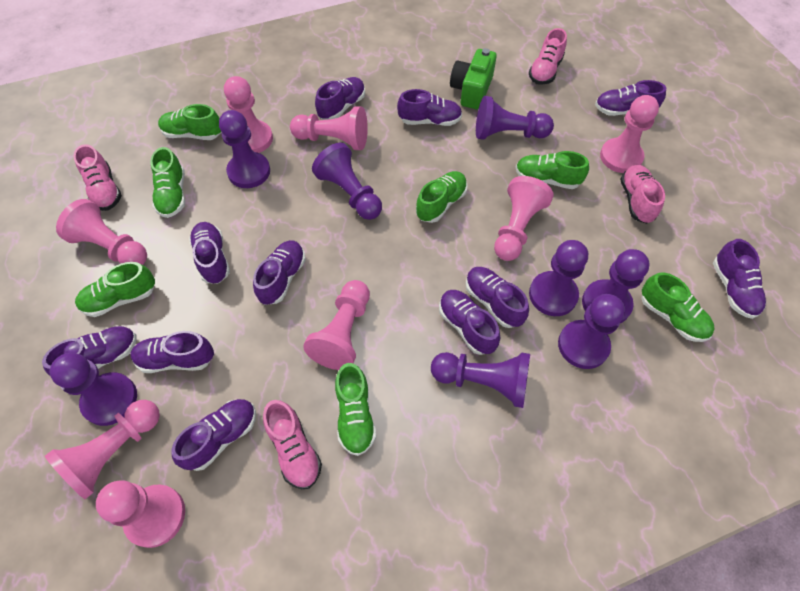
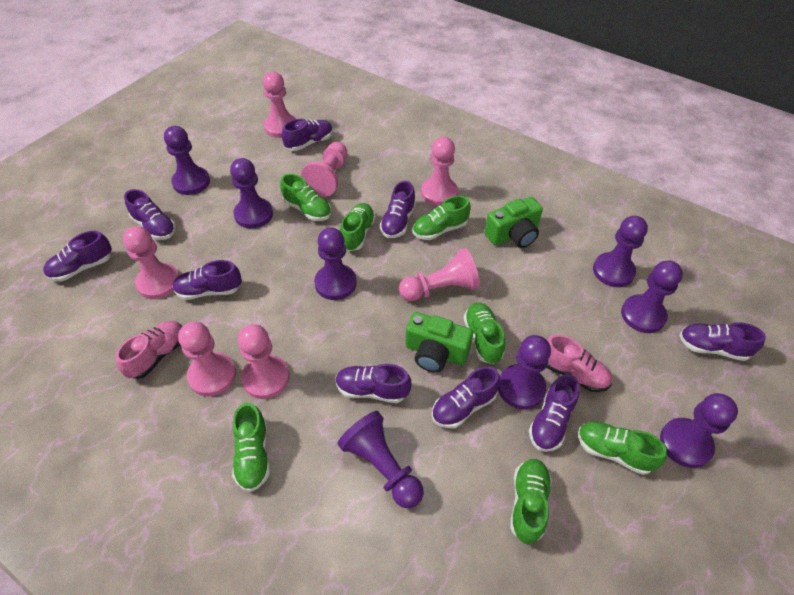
green camera: [450,48,497,109] = 1 -> [405,312,473,372] [484,197,543,248] = 2
pink pawn: [45,400,160,499] [56,199,147,265] [96,480,185,548] [224,76,273,153] [290,106,368,150] [303,280,370,370] [494,176,554,261] [600,95,659,173] = 8 -> [123,226,179,299] [178,322,236,396] [238,324,290,399] [263,72,296,138] [301,142,347,197] [399,248,480,301] [421,137,458,206] = 7
pink shoe: [73,144,122,211] [263,400,322,489] [529,28,567,85] [620,165,665,224] = 4 -> [116,321,182,379] [546,335,612,392] = 2
purple shoe: [42,326,137,376] [131,331,214,373] [172,399,256,471] [189,222,230,284] [253,240,306,305] [315,77,365,120] [397,89,462,126] [439,290,500,355] [465,267,529,328] [595,80,666,116] [713,239,766,319] = 11 -> [43,231,112,281] [124,189,176,240] [172,260,242,300] [282,119,333,151] [336,364,412,403] [380,181,416,238] [432,366,500,428] [529,374,579,452] [679,322,766,361] = 9

